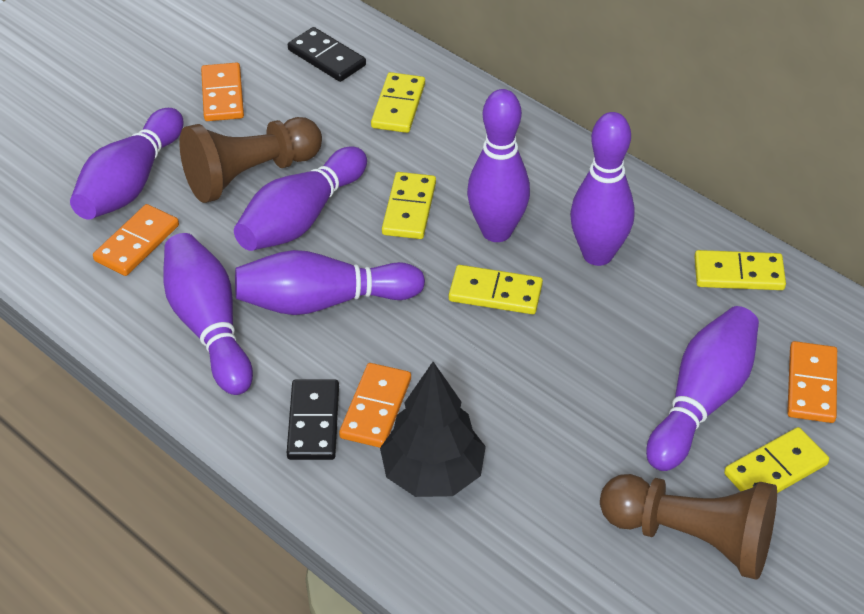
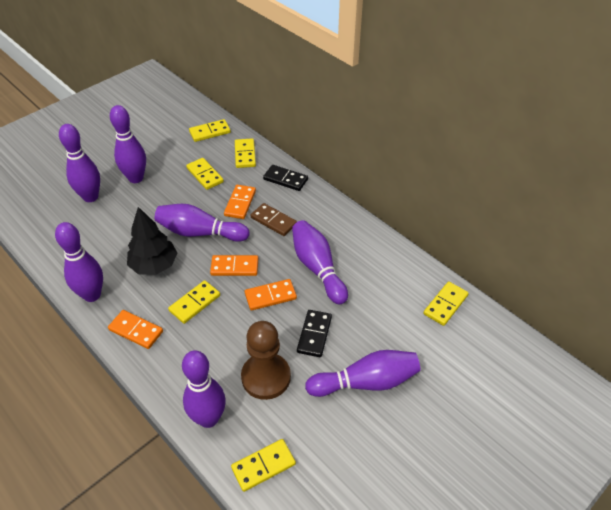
brown domino: none = 0 -> [251,203,297,236] = 1
brown pawn: [179,117,322,203] [600,474,777,580] = 2 -> [241,321,291,400] = 1
yellow domino: [371,72,425,133] [382,172,436,239] [449,265,543,314] [694,250,786,290] [724,427,829,493] = 5 -> [168,280,220,324] [186,158,224,190] [189,119,231,142] [231,439,296,492] [235,138,256,168] [424,281,469,326] = 6

